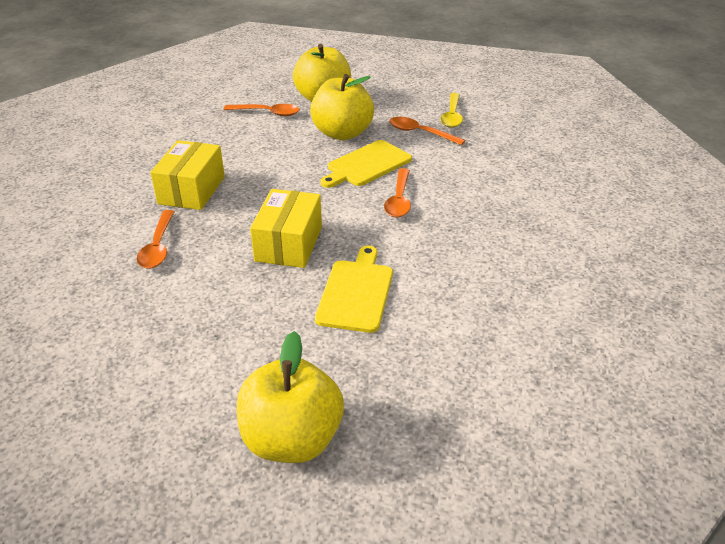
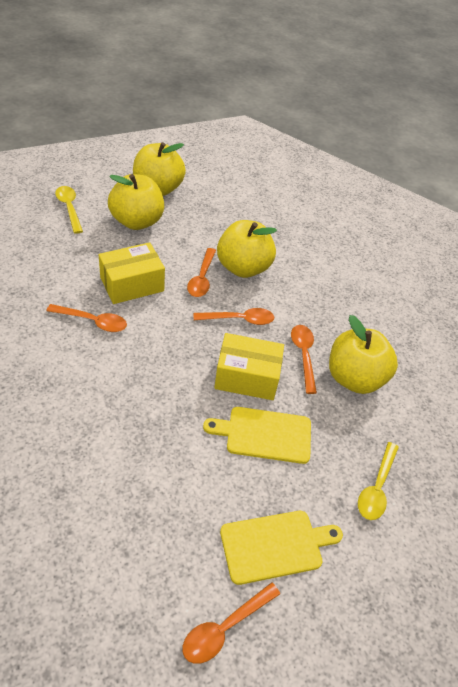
orange spoon: [136,210,175,269] [223,104,299,116] [384,168,411,217] [390,117,465,145] = 4 -> [46,304,127,332] [182,582,280,664] [187,248,216,297] [194,308,274,325] [291,325,317,394] = 5
yellow apple: [237,331,344,463] [293,44,351,102] [310,74,374,140] = 3 -> [108,174,164,230] [133,142,186,196] [217,220,277,278] [329,315,398,394] = 4
yellow spoon: [440,93,463,128] = 1 -> [55,186,83,234] [358,442,399,520] = 2

